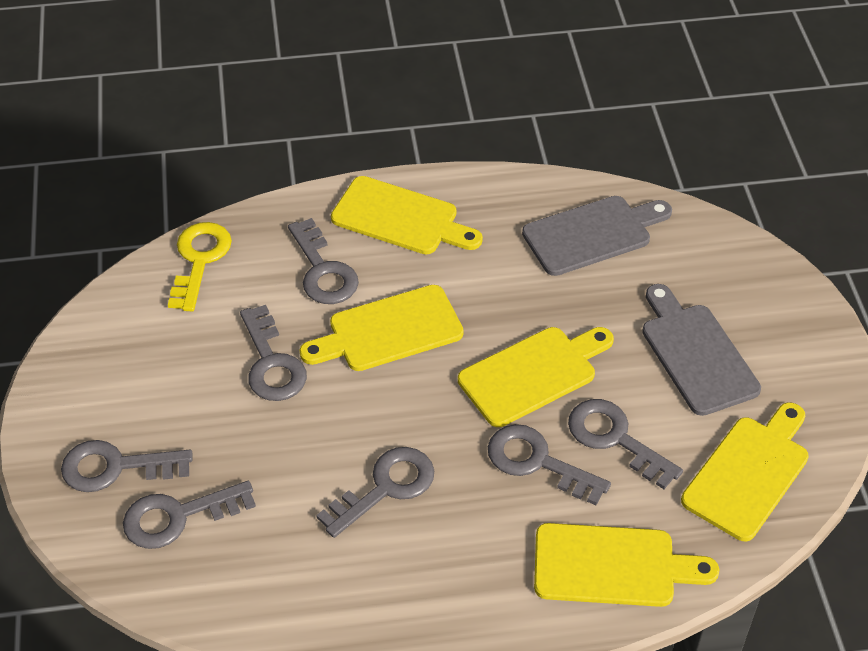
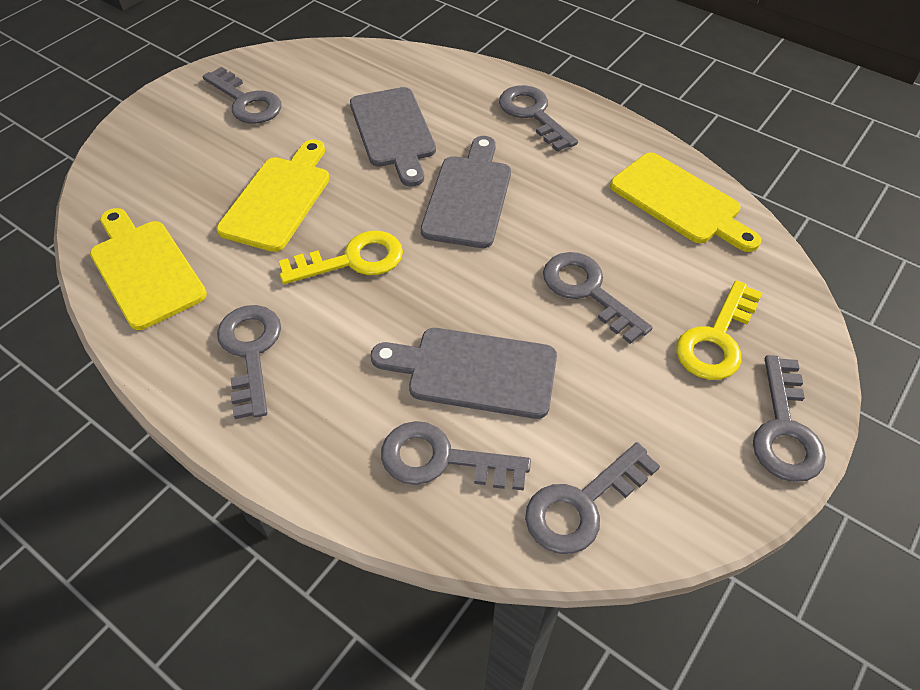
grey cutting board: [522,196,672,276] [642,284,761,416] = 2 -> [350,87,436,187] [371,328,557,419] [421,136,511,248] = 3
yellow cutting board: [300,285,464,371] [331,176,483,254] [458,327,614,427] [534,523,719,607] [681,402,809,541] = 5 -> [90,208,207,330] [217,139,330,252] [610,153,761,252] = 3
yellow key: [168,222,232,312] = 1 -> [279,231,403,284] [676,280,762,380] = 2

